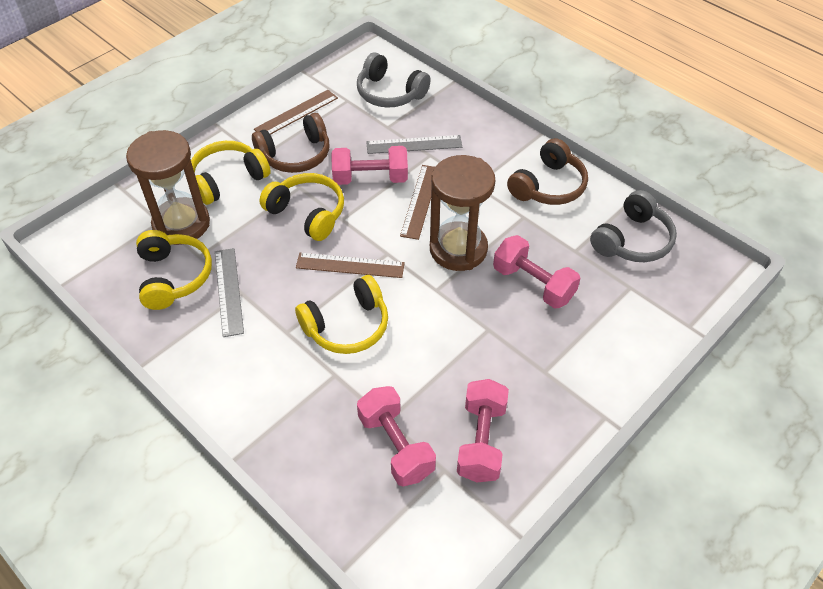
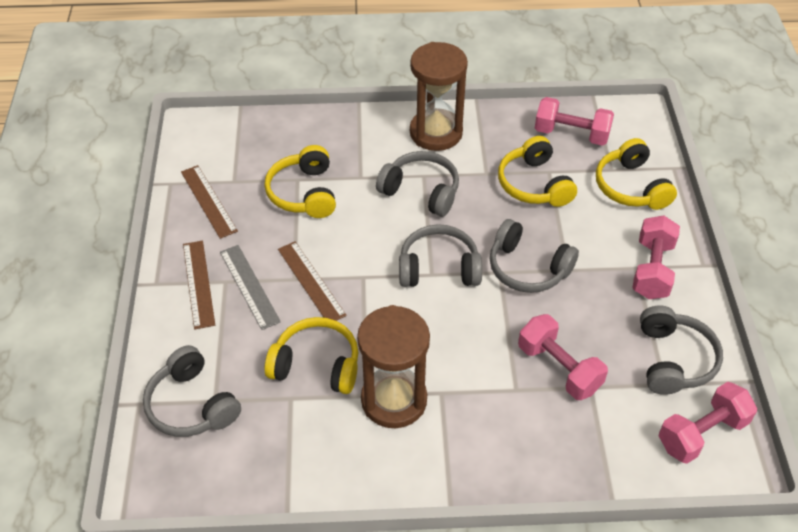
brown headphones: [252,113,329,173] [507,138,588,205] = 2 -> none = 0
grey headphones: [357,52,431,108] [590,190,677,262] = 2 -> [143,345,241,437] [376,151,459,217] [399,224,482,287] [490,219,579,293] [640,305,723,395] = 5
grey ruler: [215,248,244,337] [366,135,462,154] = 2 -> [220,245,281,330] = 1

